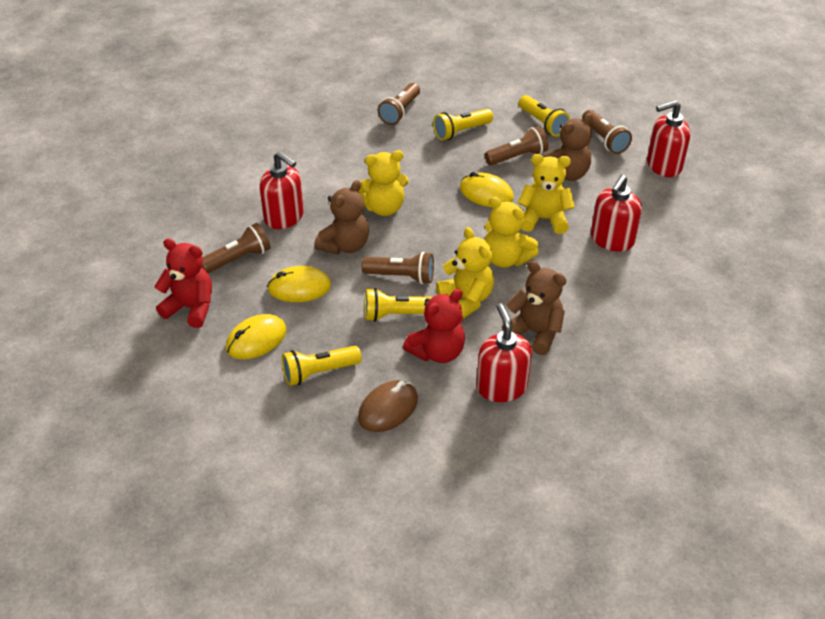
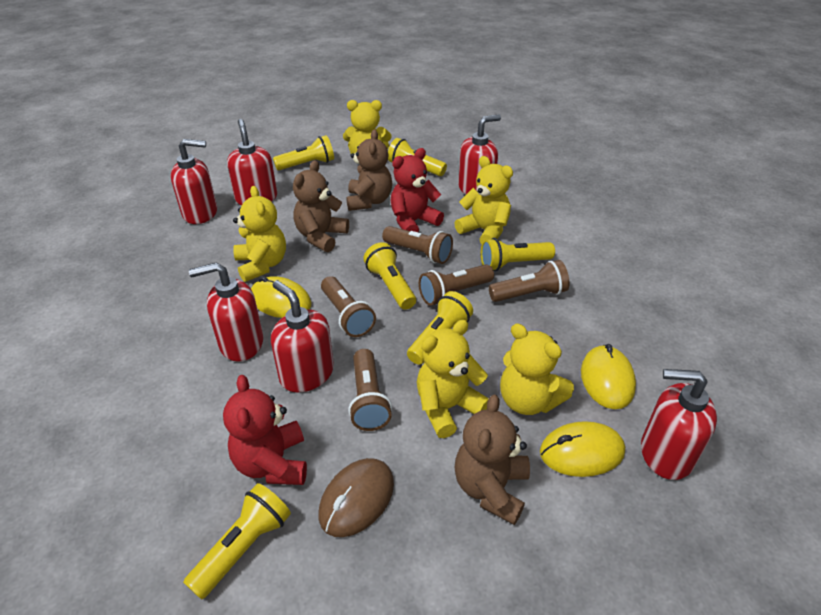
red soap dispenser: [259,152,304,229] [476,303,532,402] [591,175,642,252] [647,100,690,177] = 4 -> [171,139,217,224] [189,262,263,362] [227,119,277,205] [271,280,334,392] [458,114,501,194] [641,369,717,480] = 6
yellow flashlight: [282,346,362,386] [365,288,432,322] [433,109,493,140] [519,95,570,137] = 4 -> [183,483,291,599] [273,135,334,170] [363,242,416,310] [388,138,447,176] [407,291,473,365] [481,238,555,271] = 6
yellow teddy bear: [358,150,409,216] [436,227,494,319] [485,197,539,268] [518,154,575,234] = 4 -> [233,186,286,282] [343,100,391,154] [417,320,489,438] [454,156,513,244] [500,324,574,415] = 5

